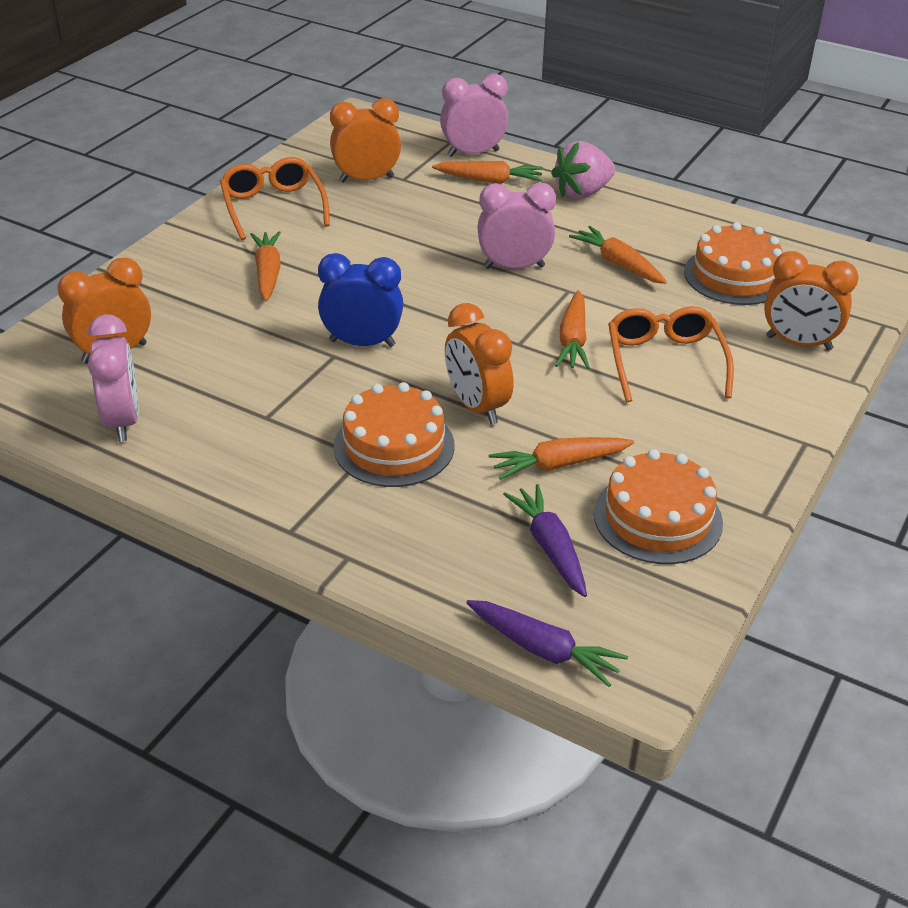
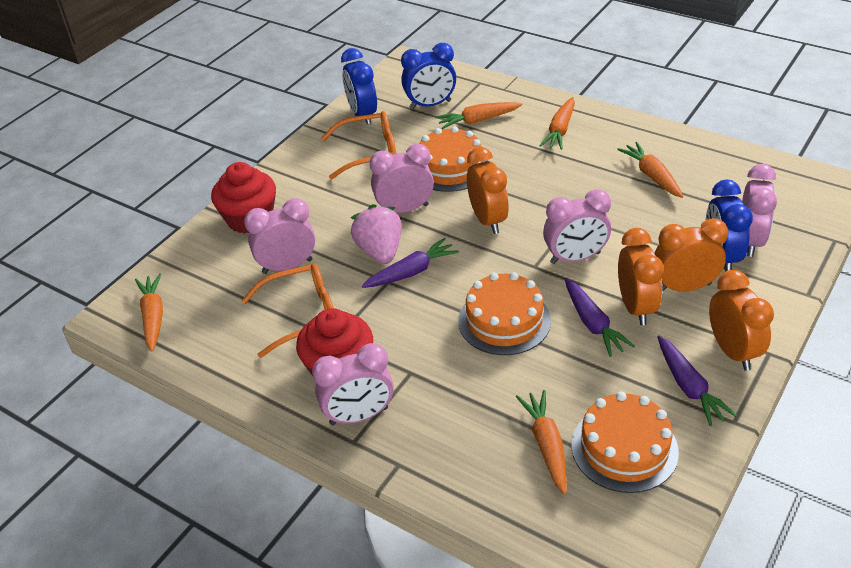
blue clock: [318,253,403,347] = 1 -> [341,48,377,124] [401,43,456,109] [706,180,753,272] = 3
pink clock: [88,314,139,441] [440,74,508,157] [477,183,556,269] = 3 -> [244,198,315,274] [312,343,394,425] [370,144,434,213] [543,189,611,264] [742,164,777,257] = 5
purple carrot: [466,600,628,687] [503,484,587,597] = 2 -> [362,238,459,288] [565,279,635,357] [657,336,737,426] = 3
red cupcake: none = 0 -> [211,162,276,234] [296,308,373,376] = 2

